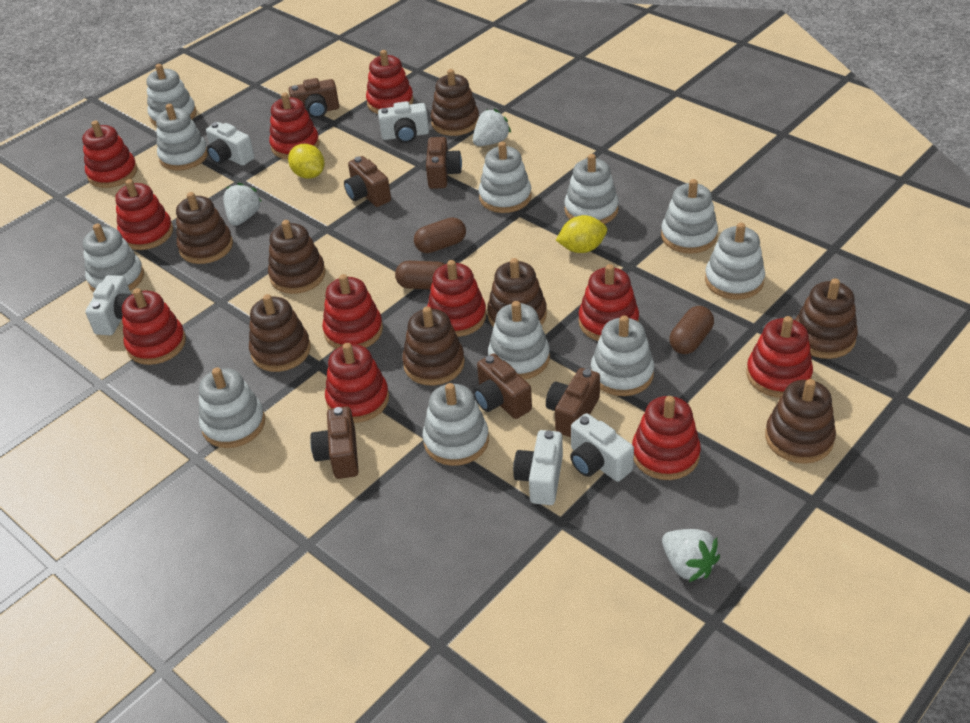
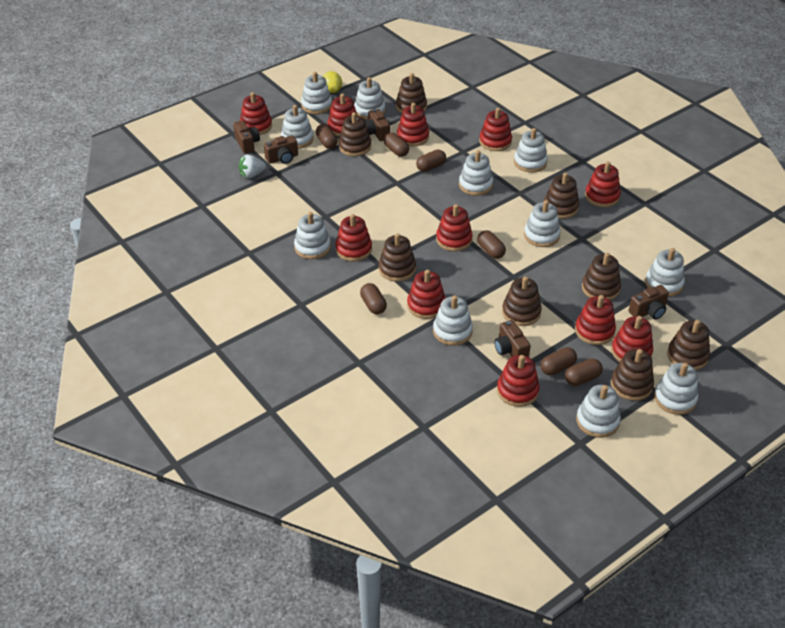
brown camera: [289,78,339,118] [310,406,359,479] [344,156,391,207] [426,137,462,189] [474,353,532,419] [546,368,600,437] = 6 -> [233,120,260,153] [264,135,298,164] [365,109,390,141] [494,320,531,357] [629,285,669,319] = 5
brown capsule: [395,261,445,289] [414,217,466,253] [670,306,714,354] = 3 -> [316,124,338,149] [360,283,387,314] [384,133,409,157] [416,149,446,172] [477,230,506,259] [541,347,577,375] [565,358,603,386] = 7
white camera: [85,275,132,335] [206,122,255,165] [378,101,429,143] [513,430,563,505] [570,413,634,482] = 5 -> none = 0
white strawberry: [223,183,262,226] [473,109,511,146] [662,529,720,582] = 3 -> [239,155,266,178] = 1
yellow lemon: [288,144,325,179] [556,215,607,253] = 2 -> [323,71,342,93] = 1

